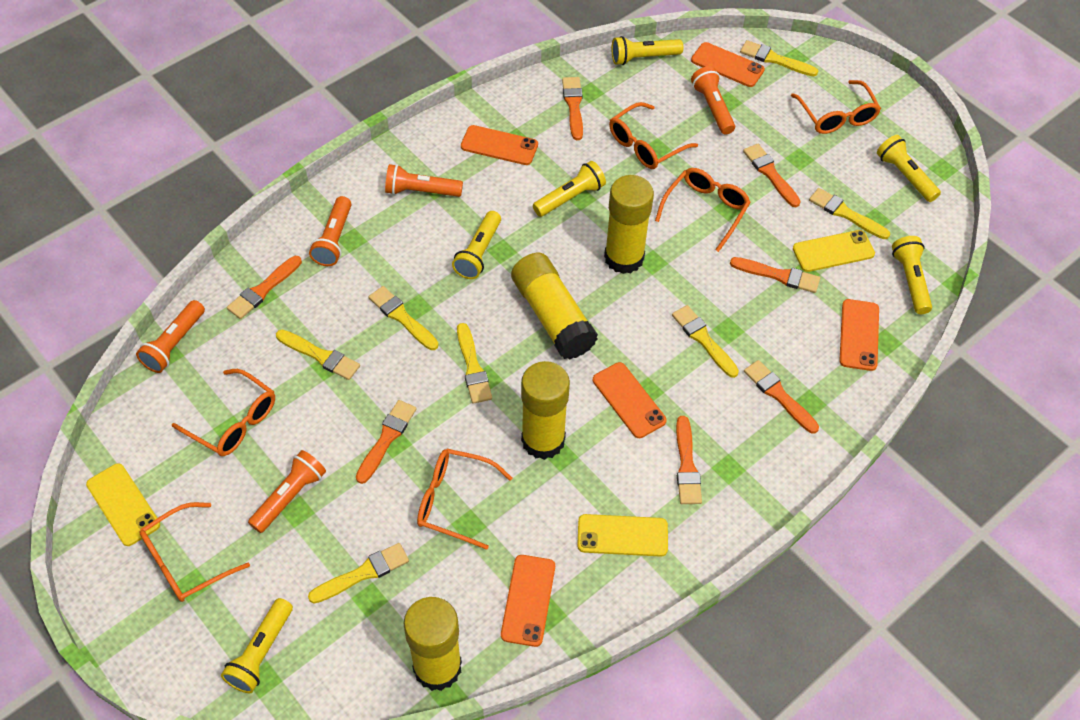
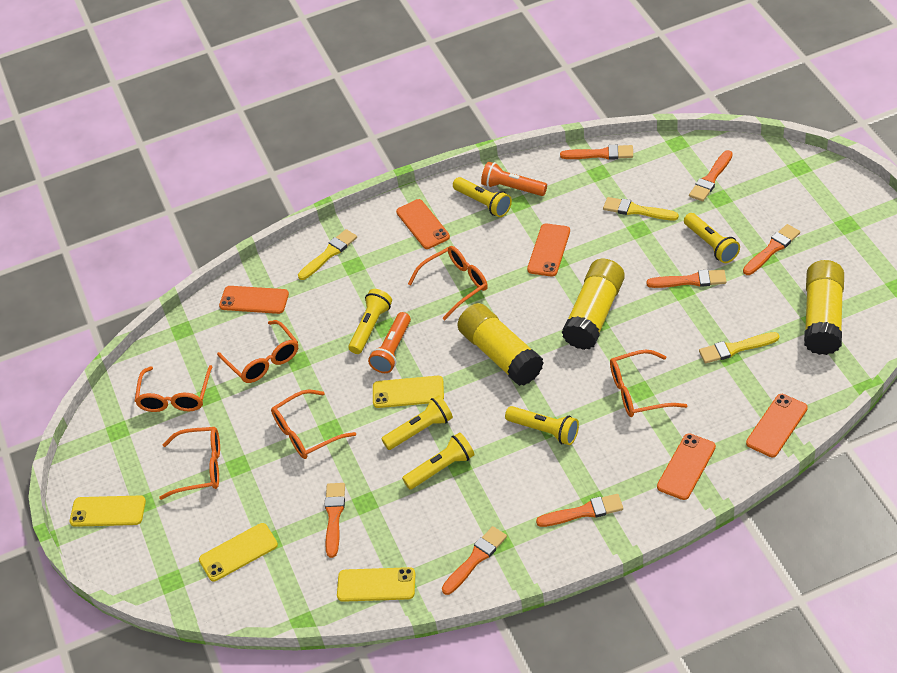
orange flashlight: [136,300,205,373] [248,450,326,533] [309,196,351,266] [385,164,463,197] [691,66,735,135] = 5 -> [368,312,411,373] [481,162,547,196] = 2
yellow brush: [276,330,360,380] [308,543,409,604] [369,286,439,350] [457,323,492,404] [672,305,739,378] [740,40,818,76] [809,188,890,239] = 7 -> [298,229,357,280] [603,197,679,220] [699,332,779,364] = 3
yellow glue stick: [404,597,462,691] [511,253,598,360] [521,361,570,460] [604,175,654,274] = 4 -> [458,303,544,386] [562,259,625,350] [804,260,844,355] = 3
yellow phone: [86,463,160,546] [577,514,668,557] [793,230,875,272] = 3 -> [70,495,146,527] [199,523,278,581] [337,567,415,602] [373,376,444,408] = 4

